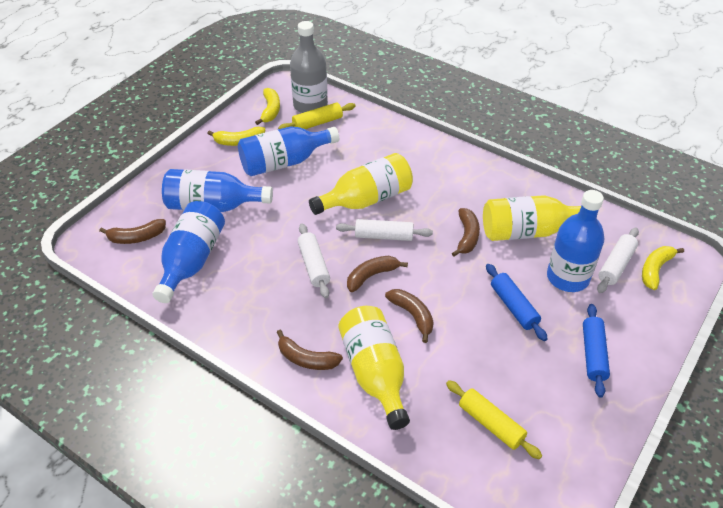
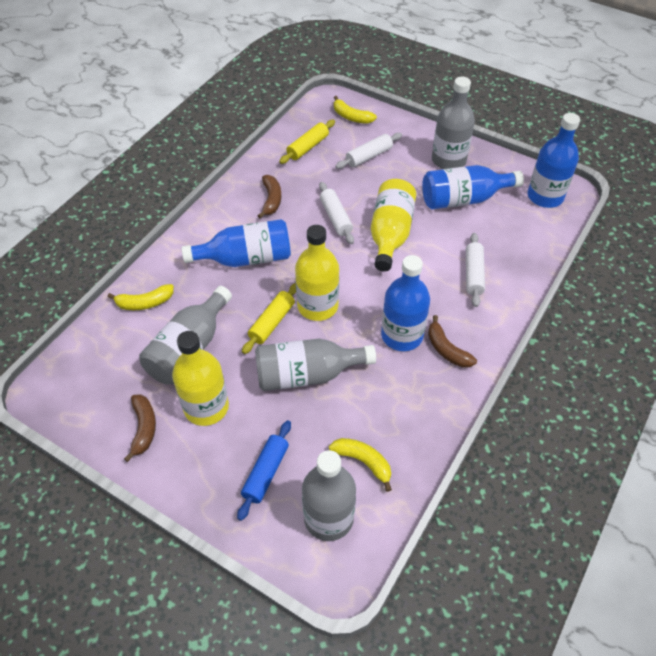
blue rolling pin: [486,264,548,341] [583,304,610,398] = 2 -> [237,420,291,521] = 1
brown banana: [99,219,166,244] [277,330,343,370] [347,256,408,292] [385,289,434,343] [452,208,480,257] = 5 -> [124,394,156,462] [258,175,281,218] [428,315,477,368] = 3
grey bottle: [290,21,328,113] = 1 -> [139,286,232,384] [255,339,376,391] [302,450,356,541] [432,77,475,169] = 4

